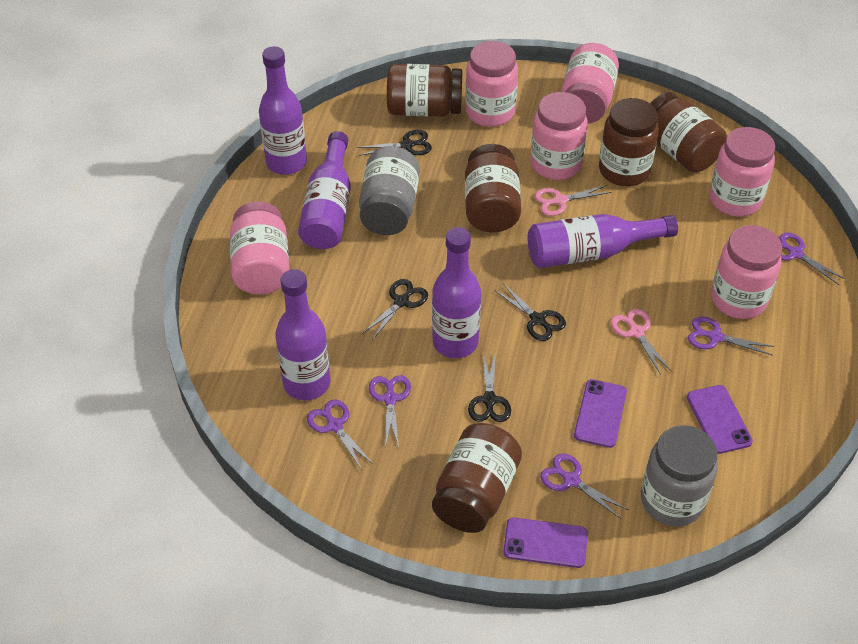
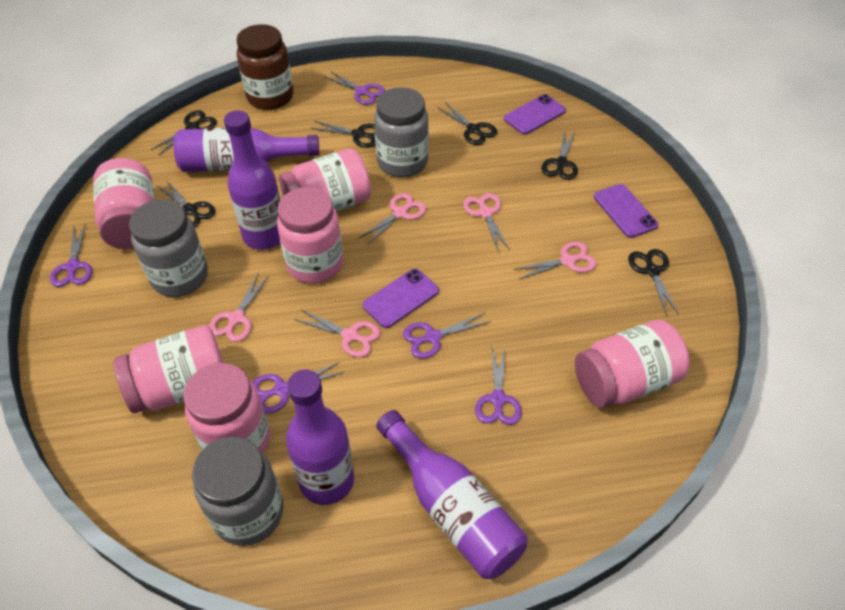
black scissors: [357,130,432,156] [362,279,428,340] [468,352,511,422] [494,283,566,341] = 4 -> [151,110,217,155] [157,180,215,228] [311,121,375,148] [439,102,497,145] [541,129,578,180] [628,249,679,315] = 6
brown jar: [387,64,462,117] [432,423,522,533] [465,144,521,232] [599,98,659,186] [650,92,727,172] = 5 -> [237,24,293,110] = 1
grey jar: [359,146,420,235] [641,425,718,527] = 2 -> [129,200,208,297] [192,437,283,546] [374,87,429,178] = 3
pink scissors: [534,185,612,216] [611,309,672,375] = 2 -> [209,274,269,342] [294,310,380,357] [358,193,426,245] [463,193,510,250] [514,242,596,280] = 5
purple bottle: [259,46,307,175] [275,269,330,400] [298,131,351,249] [432,227,481,358] [528,214,678,268] = 5 -> [173,128,319,172] [224,110,280,250] [286,369,354,505] [376,410,528,579] = 4

